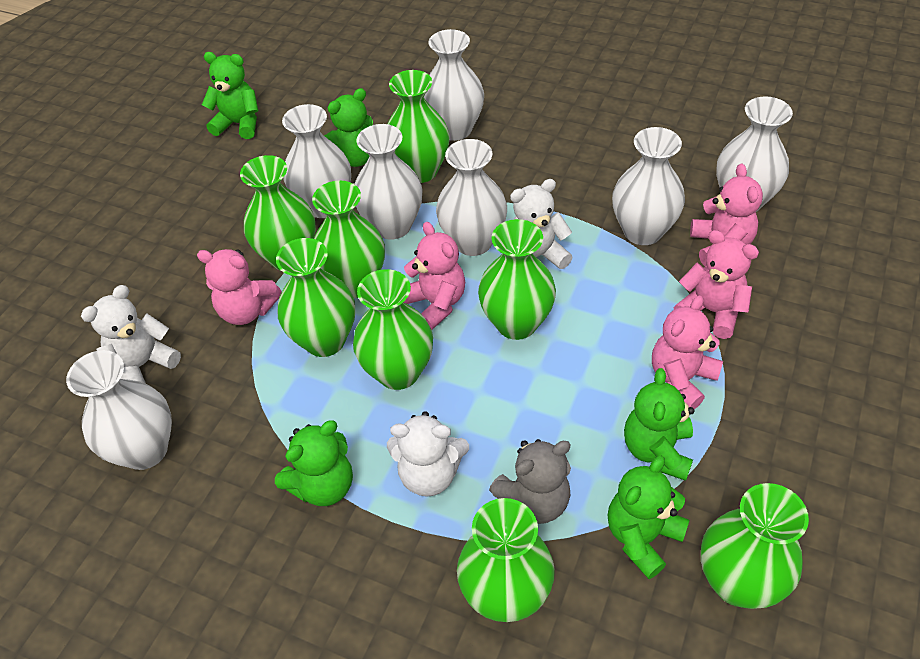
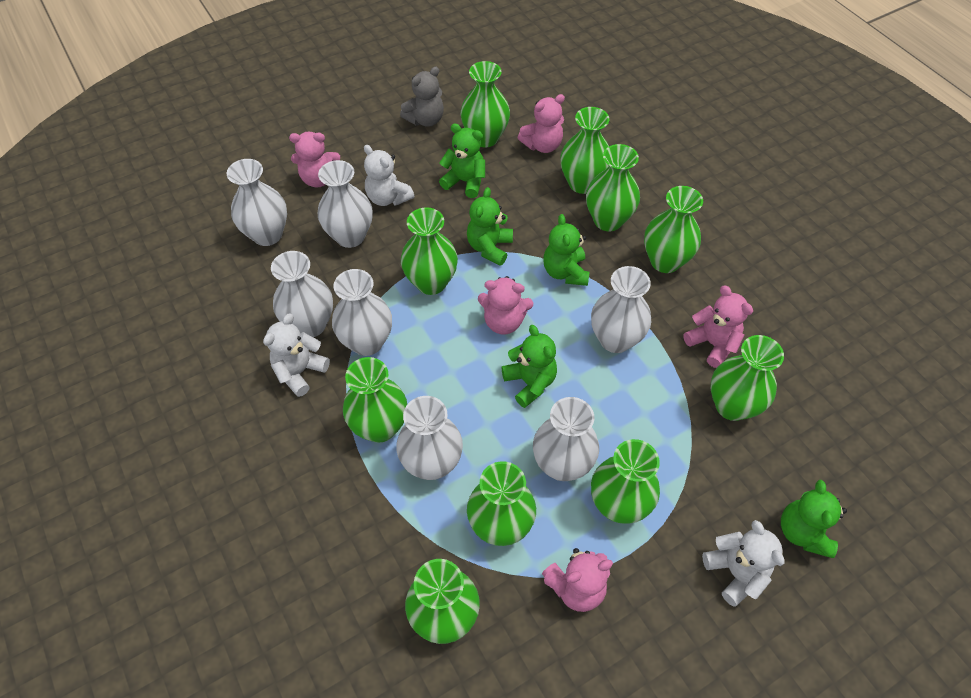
green vase: [240,155,316,271] [276,238,355,357] [312,180,385,298] [353,269,433,390] [387,70,449,183] [457,498,555,622] [478,219,556,340] [701,483,809,609] = 8 -> [343,357,407,443] [401,207,458,295] [405,559,480,644] [461,61,510,147] [467,461,536,546] [560,107,610,194] [586,144,640,231] [591,439,660,524] [644,186,703,273] [710,335,784,421] = 10

